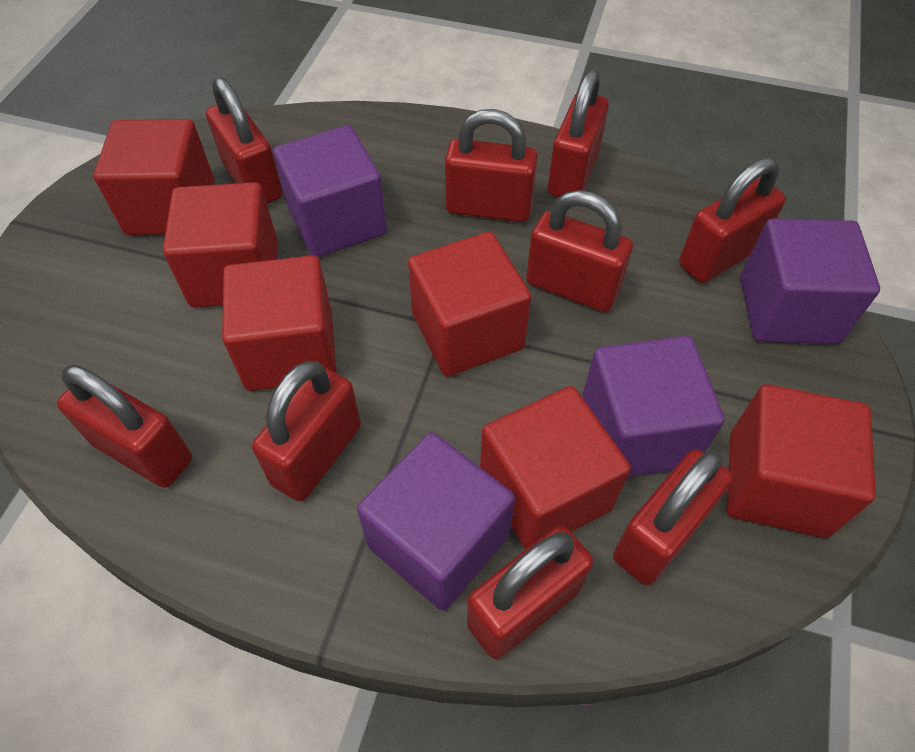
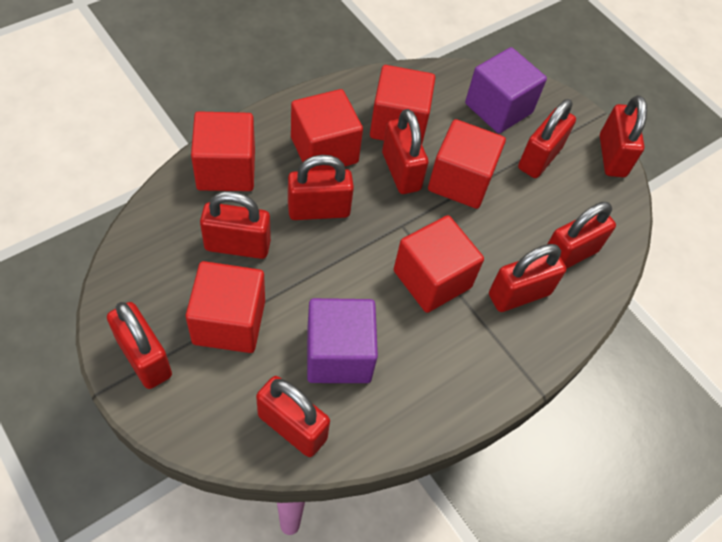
purple cube: [273,125,387,257] [357,432,515,611] [582,336,725,477] [740,218,880,344] = 4 -> [307,298,378,383] [465,47,547,133] = 2

